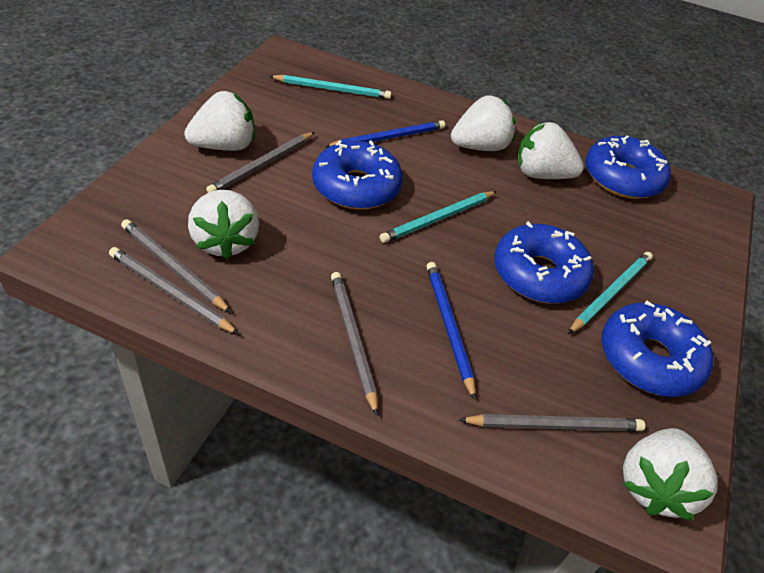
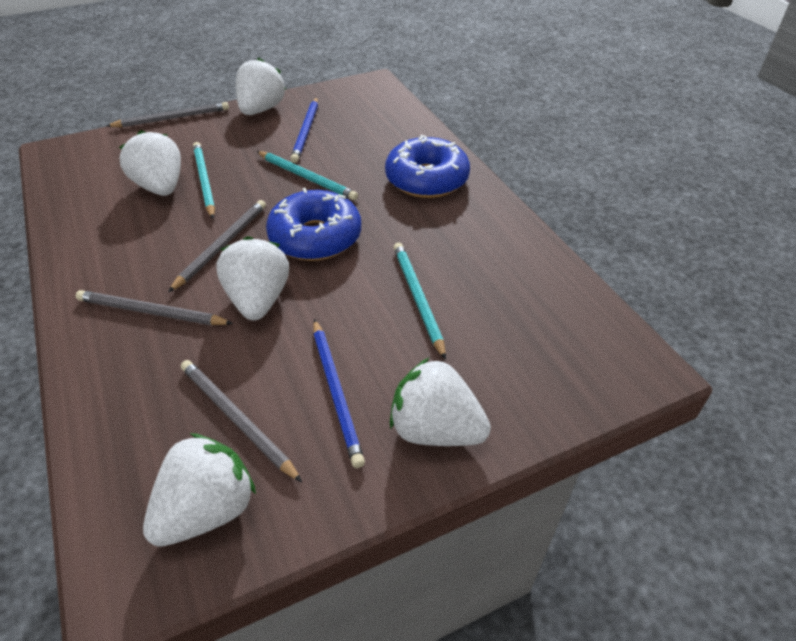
blue donut: [312,140,403,210] [494,221,594,304] [586,135,671,199] [601,301,713,397] = 4 -> [266,188,361,261] [385,135,470,198] = 2
grey pencil: [109,247,239,334] [121,219,232,313] [206,132,315,193] [331,272,378,416] [459,414,645,431] = 5 -> [76,290,233,325] [107,102,229,127] [168,200,266,292] [181,360,302,482] = 4

